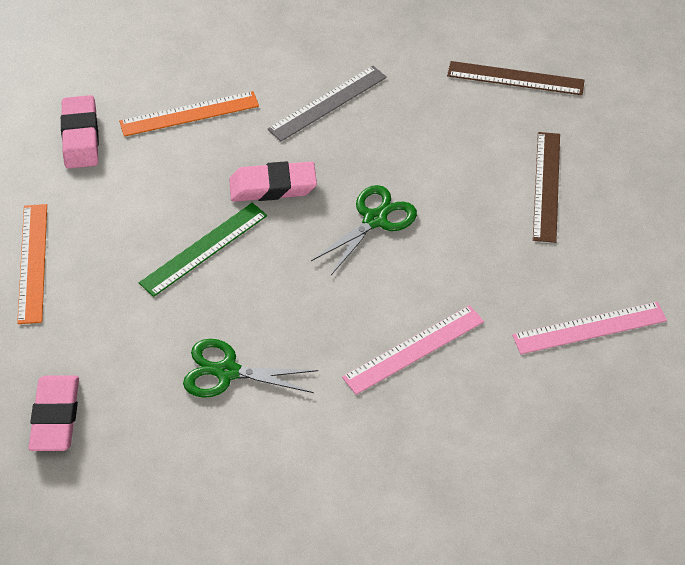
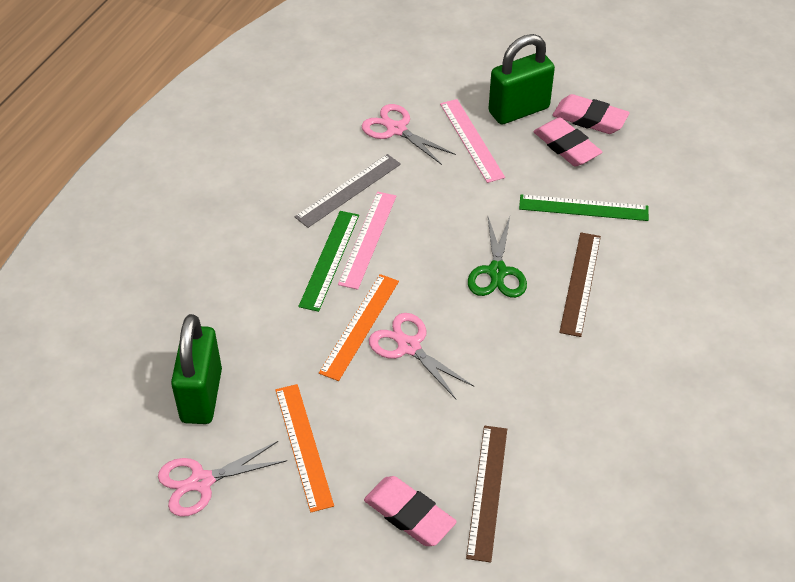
green padlock: none = 0 -> [171,314,222,424] [488,34,555,124] = 2
green ruler: [139,203,267,297] = 1 -> [298,211,359,312] [519,194,649,221] = 2
green scissors: [183,339,318,398] [311,185,417,275] = 2 -> [468,217,527,298] = 1
pink scissors: none = 0 -> [158,441,287,517] [362,104,456,165] [369,313,474,399] = 3

